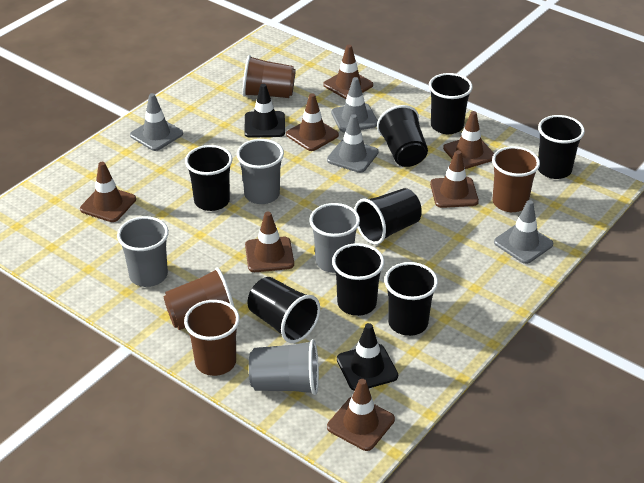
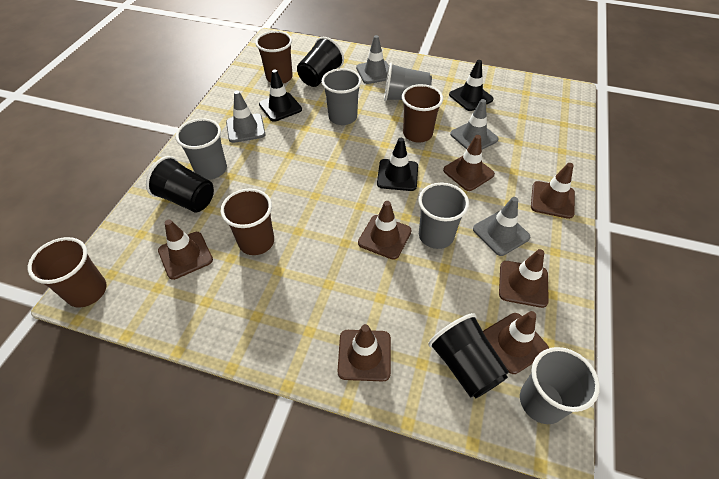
black cup: [185,145,233,211] [247,277,320,343] [332,243,385,316] [354,188,422,245] [377,105,428,167] [384,262,438,336] [429,73,473,134] [538,115,585,179] = 8 -> [146,156,214,213] [297,37,344,87] [428,313,509,398] = 3
black traffic cone: [244,84,285,138] [337,323,398,391] = 2 -> [259,70,302,122] [377,138,418,191] [449,60,494,111] = 3
grey cup: [117,216,169,287] [237,139,284,204] [249,339,319,395] [310,203,360,273] = 4 -> [175,118,227,180] [322,68,362,125] [384,62,432,101] [418,183,469,249] [520,347,600,424] = 5

